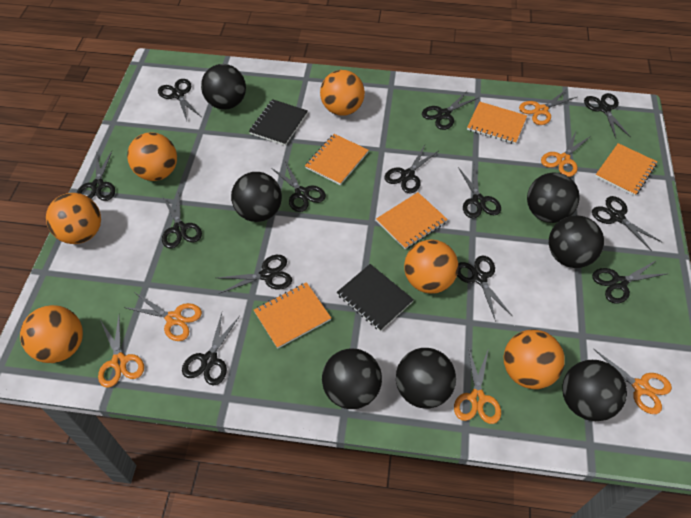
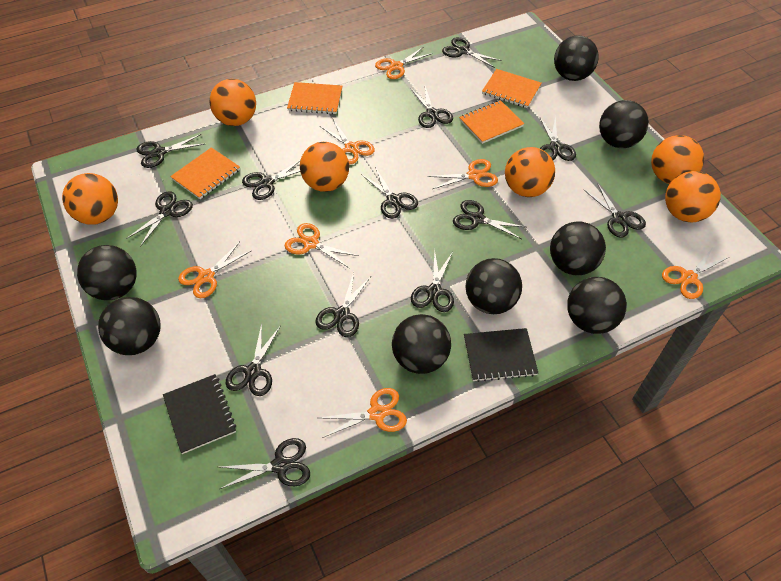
black ball: [201,64,246,110] [231,172,282,222] [322,348,382,409] [396,348,456,409] [527,172,580,223] [549,215,604,268] [562,360,627,421] = 7 -> [77,245,137,300] [98,297,161,355] [392,314,451,374] [465,258,522,314] [550,222,606,276] [554,35,599,81] [567,277,627,334] [599,100,649,148] = 8
orange notebook: [254,282,331,349] [305,134,369,185] [376,192,448,249] [467,101,527,144] [595,143,657,196] = 5 -> [170,147,240,199] [287,82,342,114] [459,100,524,144] [482,69,541,108] = 4
orange scissors: [98,316,144,388] [124,292,202,341] [454,346,501,424] [519,90,577,125] [541,129,591,177] [594,349,672,414] = 6 -> [178,242,252,298] [285,223,359,268] [318,388,407,438] [320,120,375,164] [375,47,433,79] [427,159,498,189] [662,248,729,299] = 7

